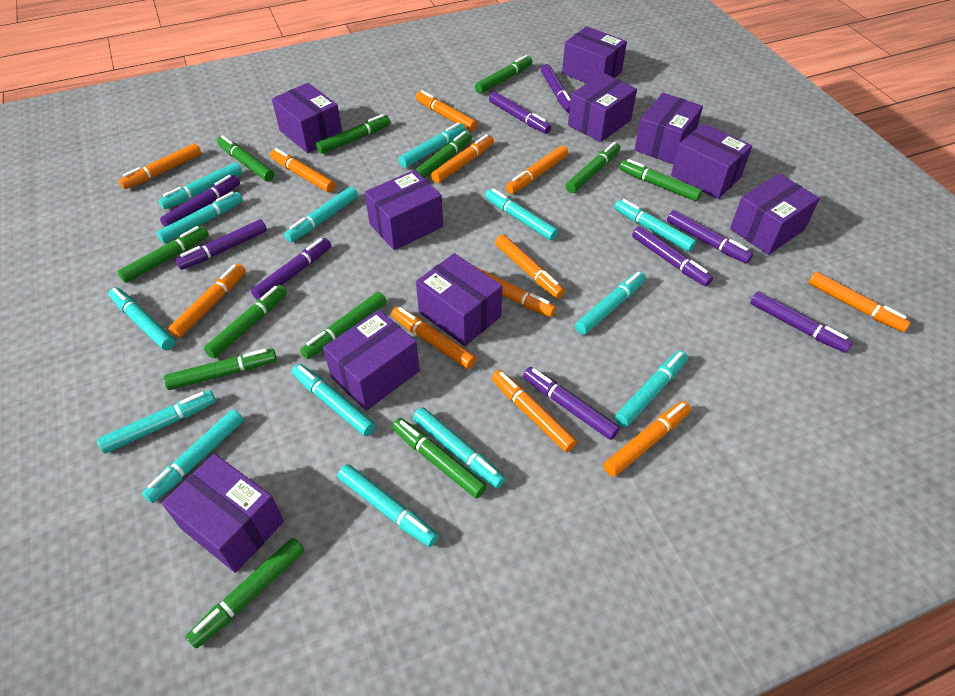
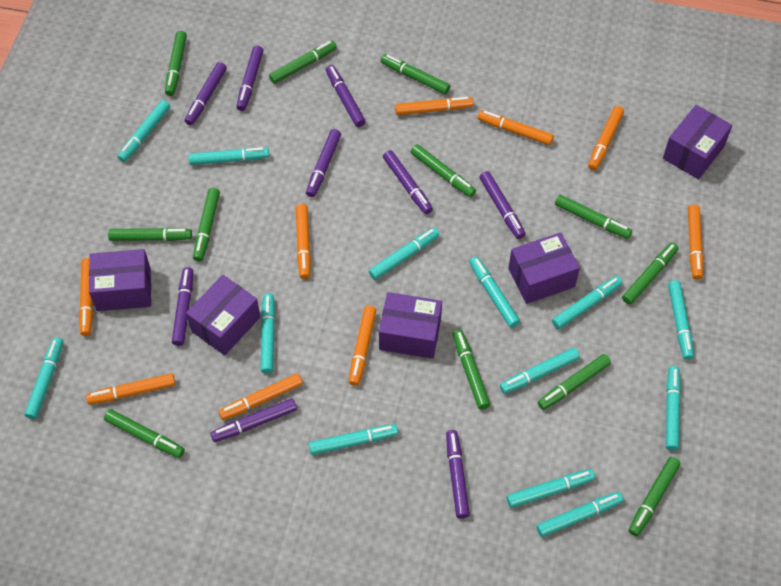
orange marker: [119,143,201,189] [168,264,246,338] [270,148,335,193] [391,306,476,369] [416,90,477,132] [431,134,494,183] [476,267,556,317] [492,370,577,452] [495,234,565,299] [506,146,568,194] [603,401,691,477] [809,272,911,332] = 12 -> [79,258,93,336] [86,373,175,405] [218,373,303,420] [296,204,311,279] [349,306,376,386] [395,97,473,115] [478,110,554,145] [588,106,624,170] [688,205,703,280] = 9
purple box: [162,454,284,573] [272,83,342,153] [323,310,420,411] [364,170,443,250] [416,253,502,346] [562,26,627,83] [568,73,637,142] [634,93,703,165] [671,123,752,199] [730,173,820,255] = 10 -> [89,249,151,311] [186,275,260,355] [379,292,442,359] [508,232,580,304] [663,105,732,179] = 5
turquoise marker: [97,390,216,453] [109,287,175,350] [142,409,244,503] [157,192,243,243] [159,162,242,209] [284,187,358,242] [292,364,376,436] [338,464,438,547] [399,123,466,168] [413,407,506,489] [485,188,559,241] [575,271,646,335] [614,199,696,252] [615,350,688,427] = 14 -> [24,337,63,419] [117,100,170,162] [189,147,269,165] [261,293,275,374] [309,424,398,455] [369,228,439,280] [469,256,520,328] [500,348,580,394] [506,469,595,508] [536,492,623,537] [552,276,622,329] [666,366,681,451] [668,280,694,360] = 13

